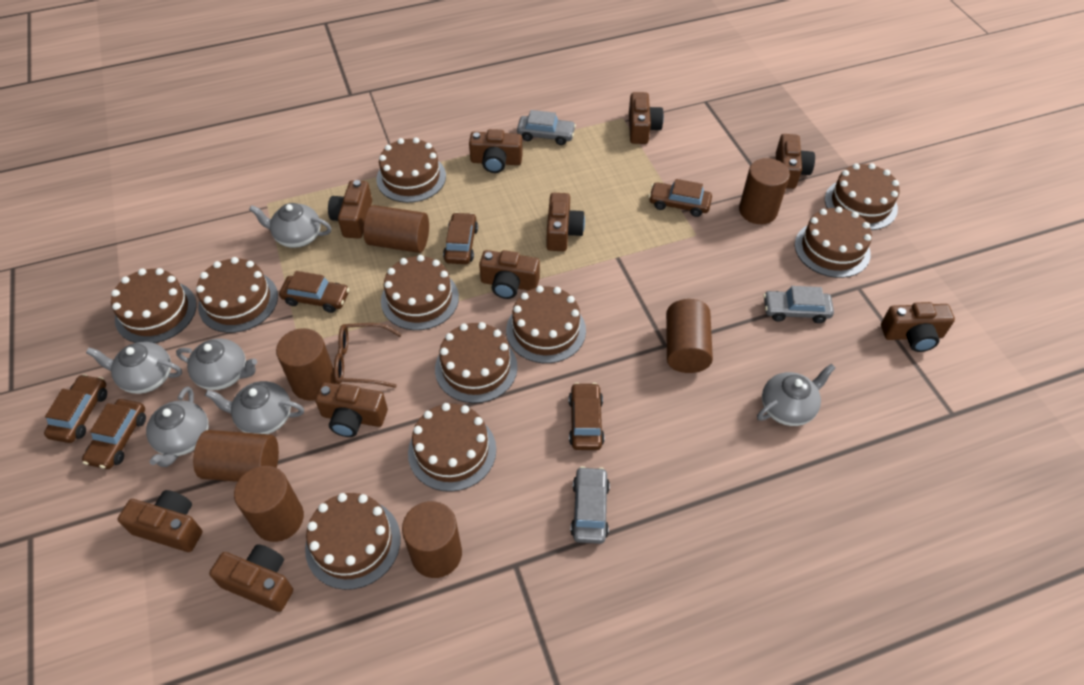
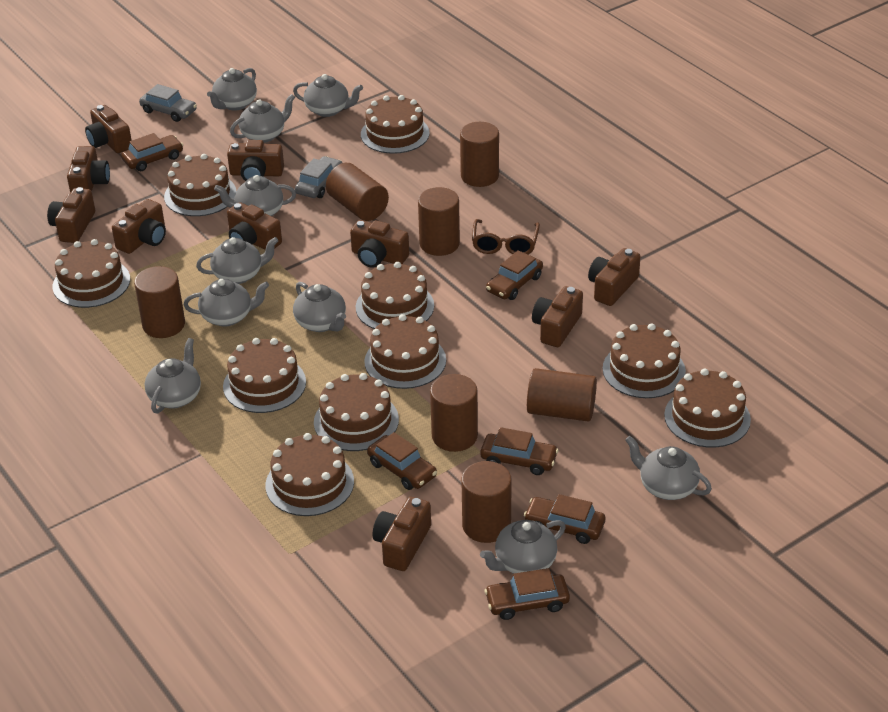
grey car: [517,110,576,145] [570,466,610,544] [763,286,834,323] = 3 -> [139,84,197,122] [295,156,342,198] = 2
grey teapot: [86,342,182,394] [146,387,209,467] [176,338,257,390] [205,381,304,434] [249,203,331,248] [757,363,836,426] = 6 -> [145,338,201,414] [183,279,269,327] [196,237,278,284] [207,68,257,111] [214,175,296,216] [230,94,295,143] [293,74,363,117] [293,282,346,332] [480,520,566,574] [625,436,712,500] = 10

